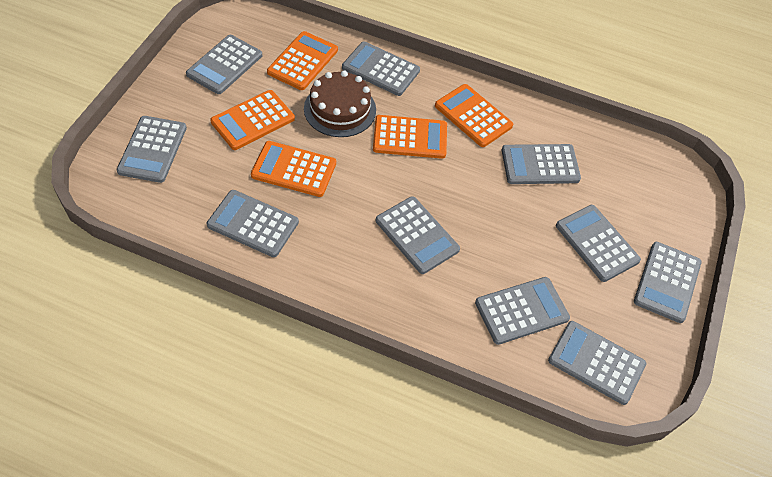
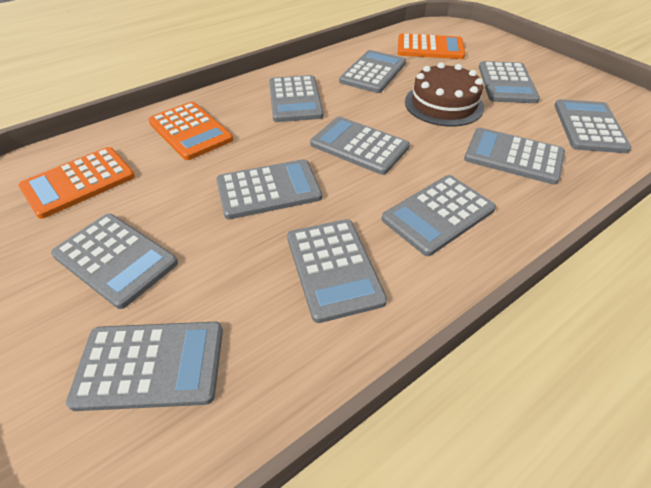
grey calculator: [117,116,187,183] [186,35,262,94] [207,190,299,257] [342,41,420,96] [376,196,460,274] [475,277,570,345] [502,144,581,184] [548,321,646,405] [556,205,641,282] [634,242,702,323] = 10 -> [51,214,178,309] [66,322,223,411] [216,159,322,219] [269,75,323,122] [287,219,387,323] [310,117,410,175] [339,50,406,93] [382,175,496,256] [464,128,565,185] [479,61,540,103] [554,99,632,153] = 11
orange calculator: [210,90,295,150] [251,141,336,197] [267,31,338,90] [373,115,447,159] [435,84,513,147] = 5 -> [18,147,135,219] [148,102,233,160] [398,33,465,59] = 3

